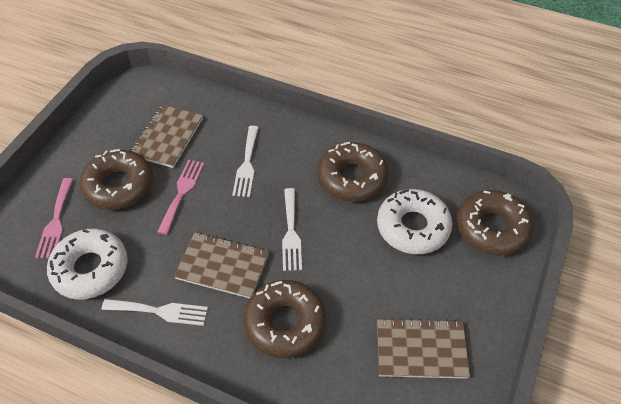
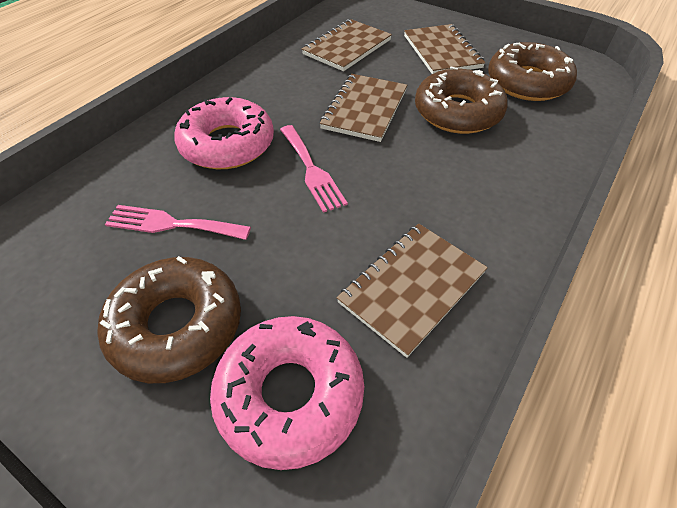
brown donut: [80,149,153,210] [243,280,326,358] [318,142,388,202] [457,190,533,256] = 4 -> [98,256,241,383] [415,67,508,134] [488,42,577,101] = 3
brown notebook: [131,105,203,168] [174,232,269,299] [377,318,470,379] = 3 -> [302,19,392,71] [320,74,407,142] [336,223,488,358] [404,24,485,74] = 4
pink donut: none = 0 -> [174,97,274,169] [210,316,364,470] = 2
white donut: [47,229,128,300] [377,189,453,254] = 2 -> none = 0
white fork: [102,299,208,326] [232,126,259,197] [282,188,302,271] = 3 -> none = 0

